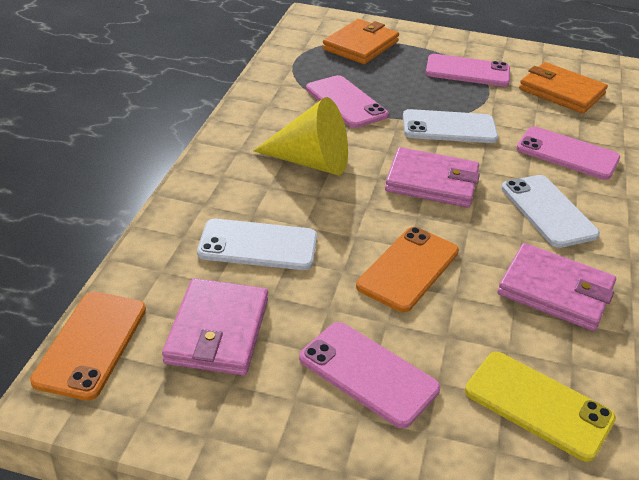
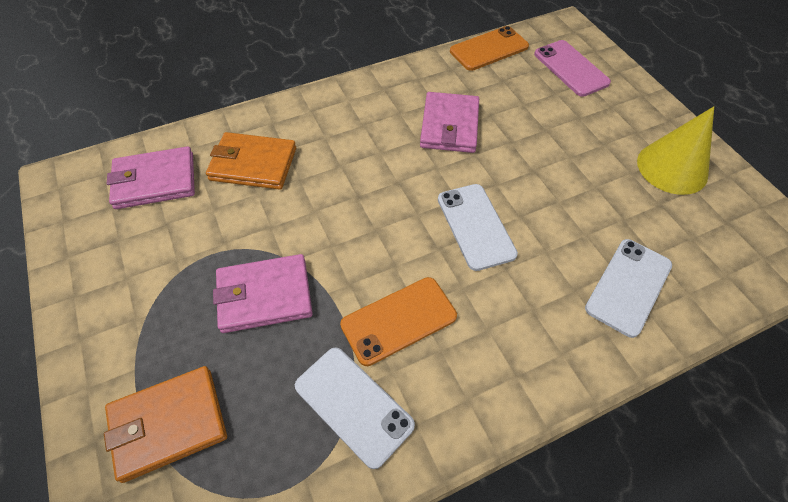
pink phone: [299,322,440,428] [306,75,389,128] [426,54,510,87] [516,126,620,180] = 4 -> [534,40,611,97] = 1
yellow phone: [465,352,616,462] = 1 -> none = 0

